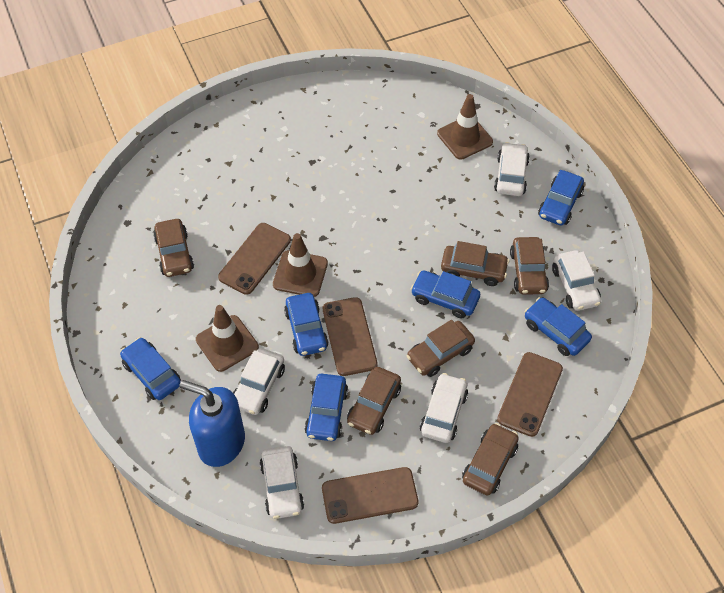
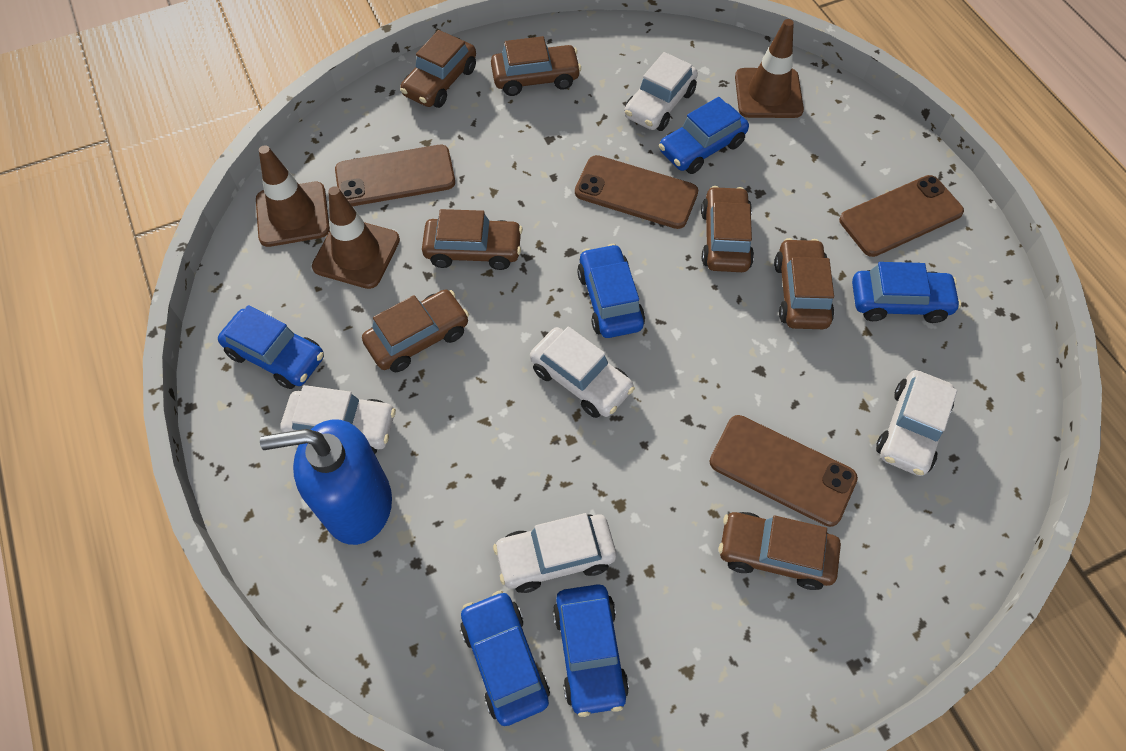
brown car: [153,219,194,277] [347,367,401,435] [407,320,475,377] [441,241,509,286] [462,423,519,496] [510,237,549,295] = 6 -> [362,289,469,372] [400,30,476,108] [422,209,523,270] [491,36,581,96] [701,186,754,272] [719,512,841,590] [774,238,834,329] = 7

